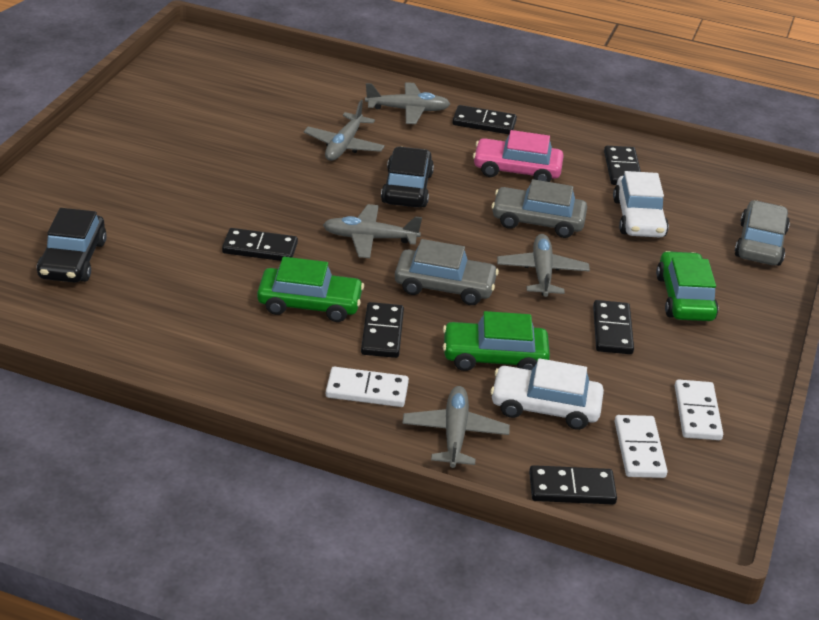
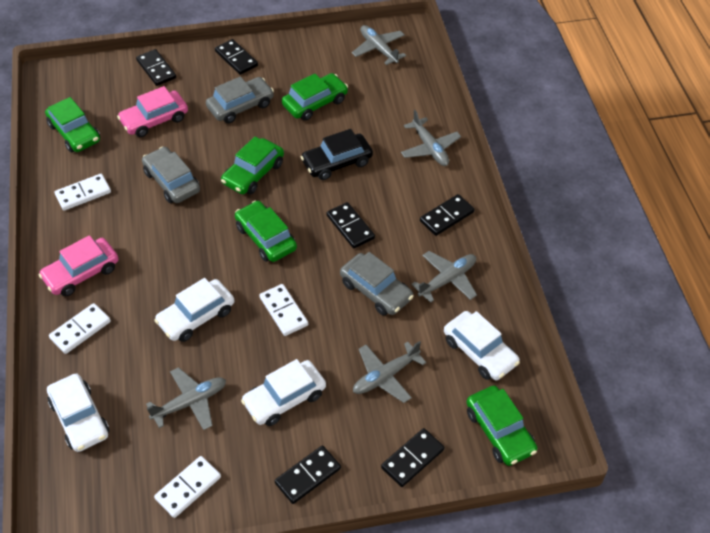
black car: [37,208,107,283] [381,147,434,207] = 2 -> [301,129,373,180] = 1
green car: [257,257,364,322] [443,311,550,371] [656,251,718,321] = 3 -> [45,97,100,153] [221,137,284,194] [235,201,297,262] [282,73,348,121] [466,386,537,466] = 5
pink car: [473,130,563,182] = 1 -> [39,235,119,296] [117,86,188,137] = 2
white car: [490,358,604,430] [613,171,669,237] = 2 -> [47,374,109,452] [154,278,234,342] [241,359,326,426] [444,311,520,380] = 4
white domino: [326,367,409,407] [615,415,668,478] [675,379,723,440] = 3 -> [49,303,111,354] [54,174,111,211] [154,456,221,518] [259,284,308,336] = 4

